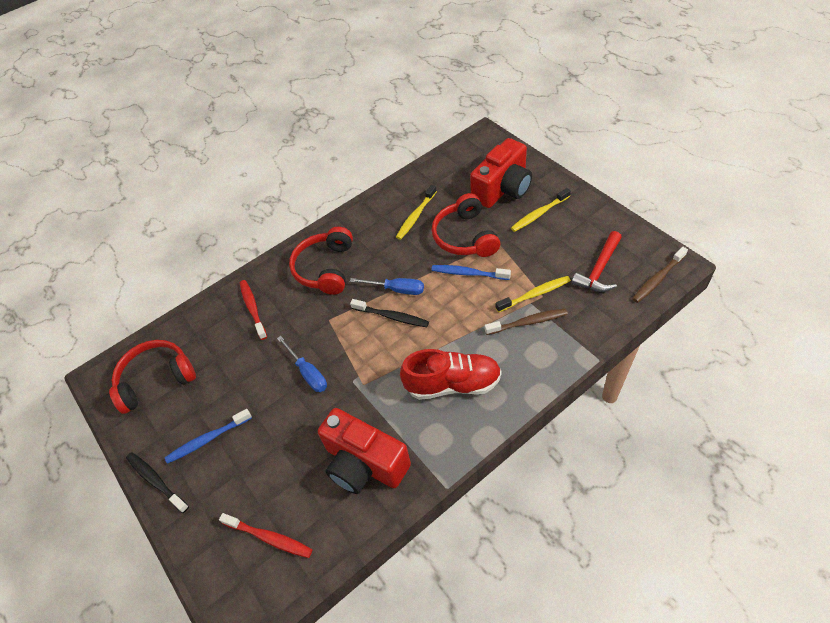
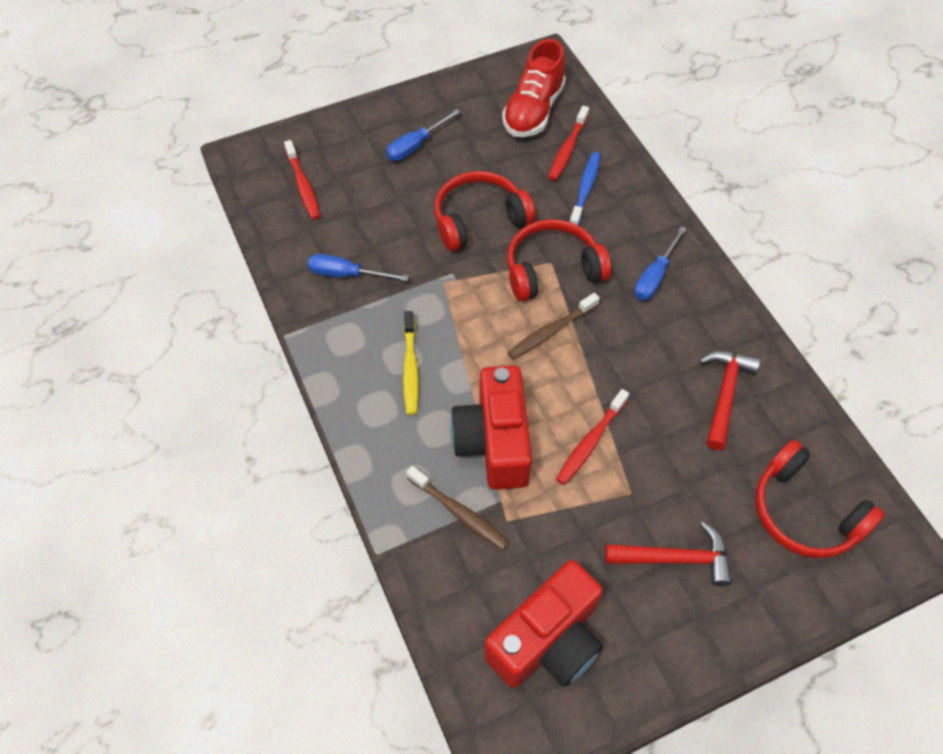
black toothbrush: [126,452,189,513] [350,299,429,327] = 2 -> none = 0
blue screwdriver: [277,336,327,392] [350,278,424,295] = 2 -> [308,254,409,281] [386,109,460,161] [634,226,687,300] = 3
blue toothbrush: [165,409,252,464] [431,265,511,280] = 2 -> [570,152,600,226] = 1
red hammer: [572,231,622,292] = 1 -> [605,521,732,586] [699,351,760,450] = 2
red toothbrush: [219,513,312,558] [240,280,267,340] = 2 -> [284,140,320,220] [548,106,589,181] [556,389,629,485] = 3
yellow toothbrush: [396,185,437,240] [495,276,571,312] [511,188,571,232] = 3 -> [403,311,419,415] = 1

